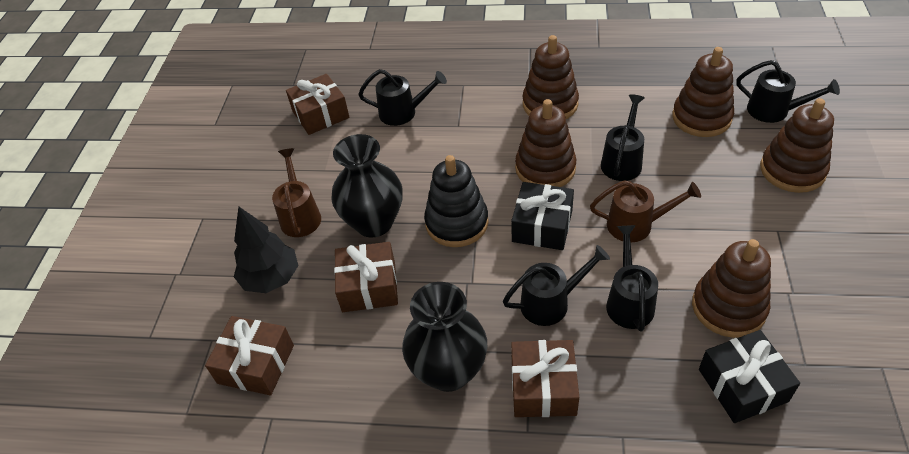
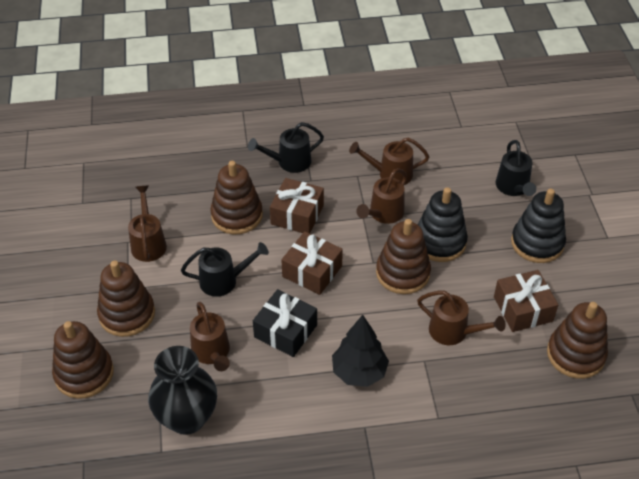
black gift: [511,182,574,250] [699,330,800,423] = 2 -> [253,289,317,357] = 1
black stacking toy: [424,155,489,247] = 1 -> [418,187,468,262] [511,188,566,263] = 2
black vase: [331,134,403,238] [402,282,487,392] = 2 -> [148,346,217,435] = 1
black watering can: [358,69,447,126] [503,245,610,326] [601,94,645,181] [606,225,658,332] [736,60,840,123] = 5 -> [181,242,269,297] [248,122,324,173] [496,140,536,196] = 3
brown gift: [205,316,294,395] [286,74,350,135] [334,242,398,312] [511,340,579,417] = 4 -> [270,178,324,233] [281,231,343,295] [494,270,558,332] = 3
brown watering can: [272,148,321,237] [590,180,701,242] = 2 -> [128,186,167,262] [190,302,230,371] [349,138,429,185] [356,168,407,224] [417,291,506,345] = 5

